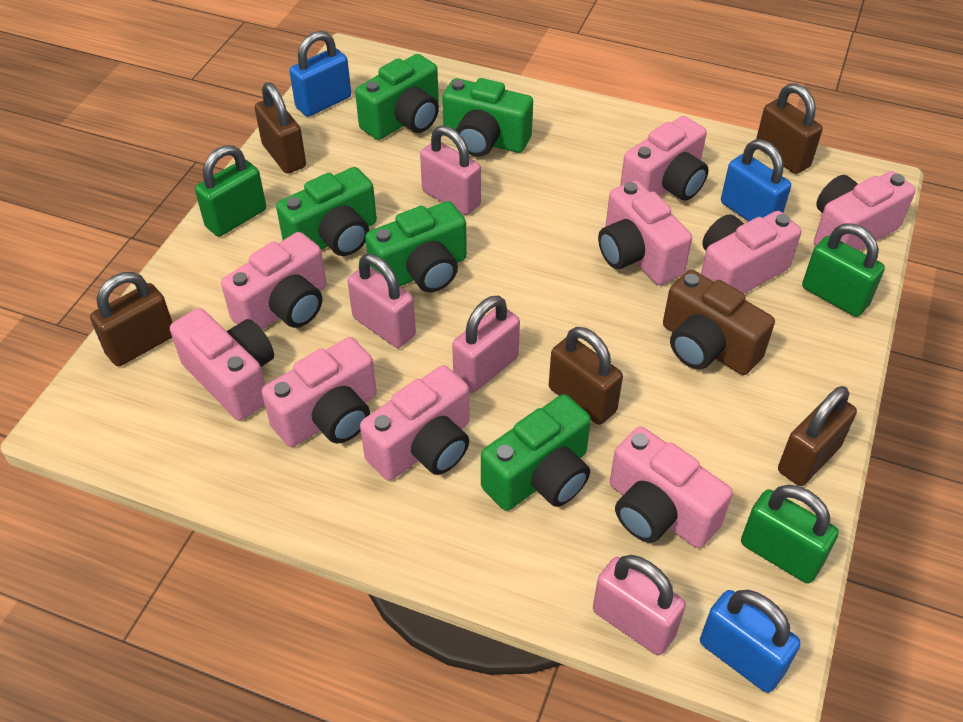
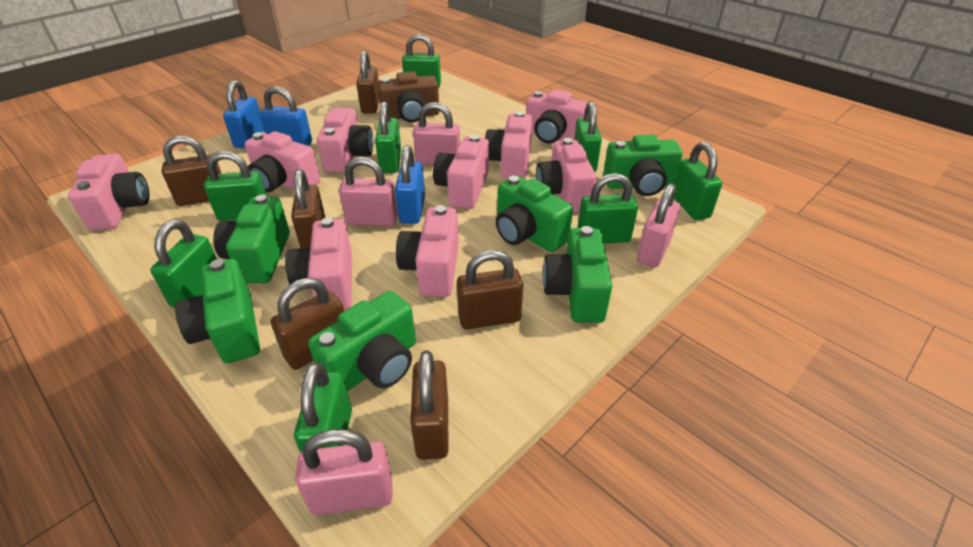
brown padlock: [90,272,173,366] [255,82,306,174] [549,327,623,425] [756,83,823,174] [778,386,857,486] = 5 -> [161,136,222,206] [271,278,344,370] [291,169,326,248] [356,51,380,113] [410,350,448,460] [457,250,523,329] = 6
green camera: [276,167,377,256] [355,54,439,140] [365,201,467,292] [442,78,533,157] [481,394,591,511] = 5 -> [175,259,260,363] [213,195,290,283] [308,291,416,391] [496,175,573,252] [542,226,612,323] [603,135,683,196] = 6
green padlock: [195,145,266,237] [741,485,839,583] [802,223,885,317] = 3 -> [150,220,217,307] [204,151,267,221] [294,362,352,452] [375,101,401,173] [402,34,441,88] [574,101,602,172] [577,173,638,244] [673,142,722,220] = 8

